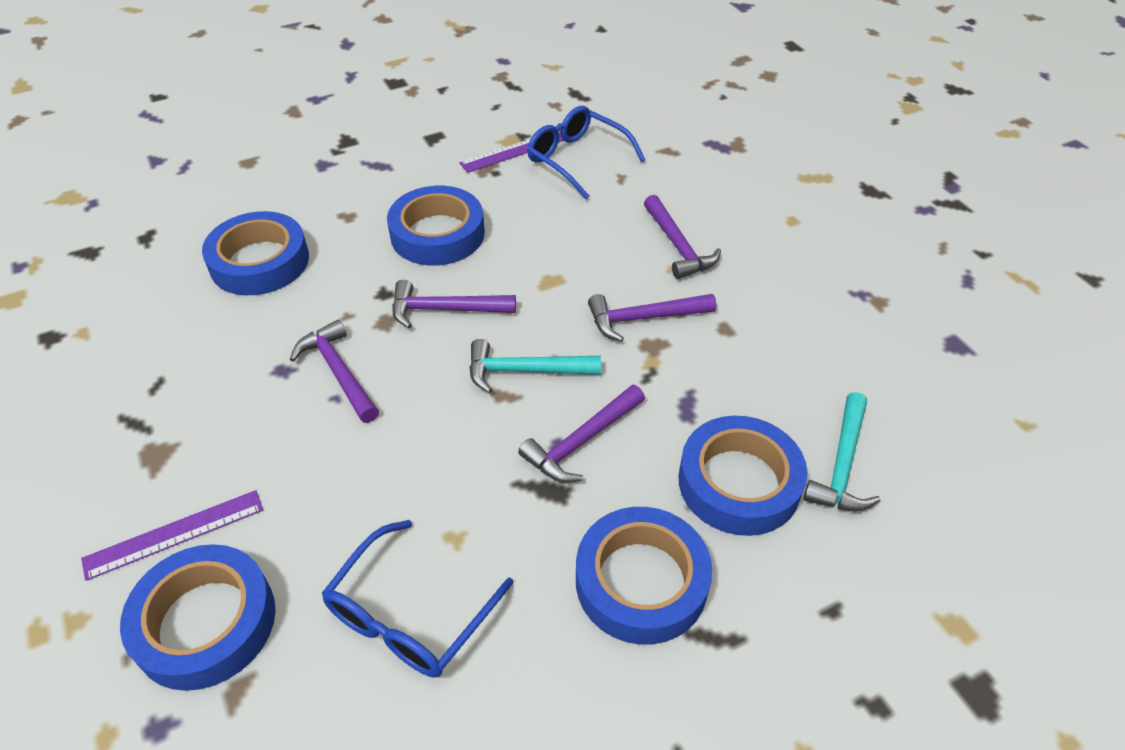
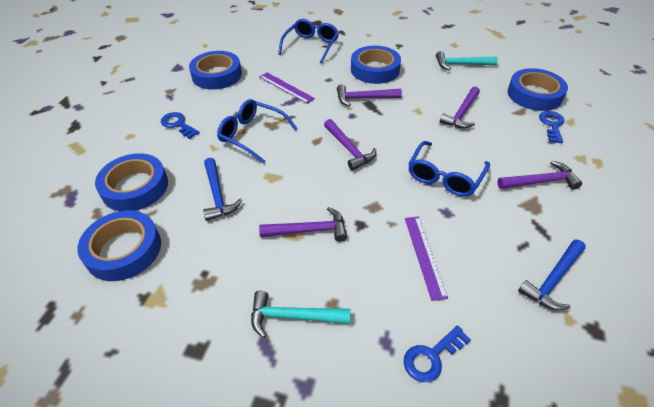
blue glasses: [322,520,513,678] [527,106,646,199] = 2 -> [217,99,298,163] [278,19,339,63] [408,141,490,197] = 3
blue hammer: none = 0 -> [203,158,242,221] [518,240,586,310] = 2
blue key: none = 0 -> [161,112,200,139] [404,325,471,382] [539,111,564,143] = 3

